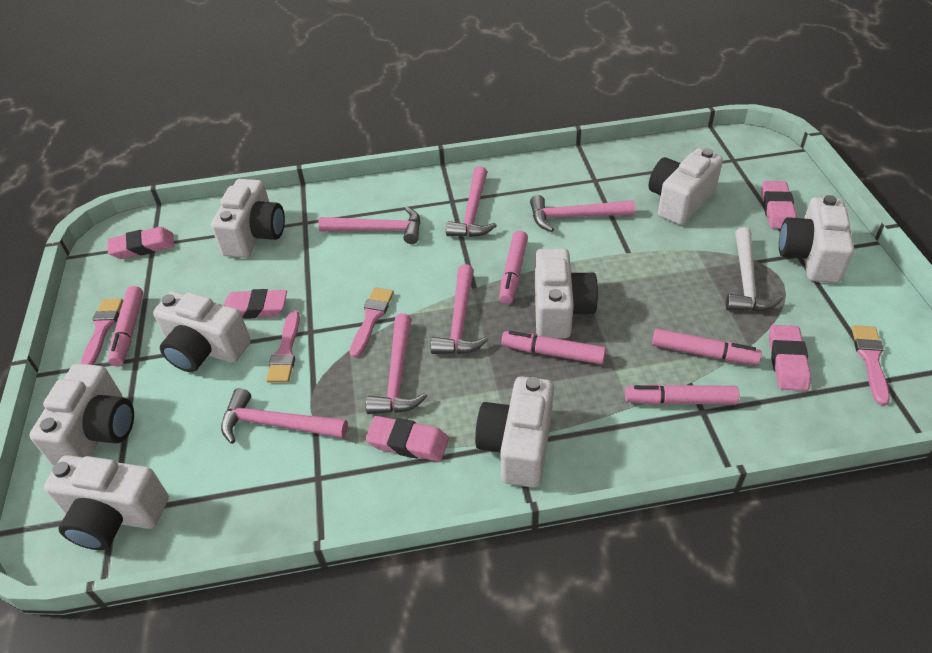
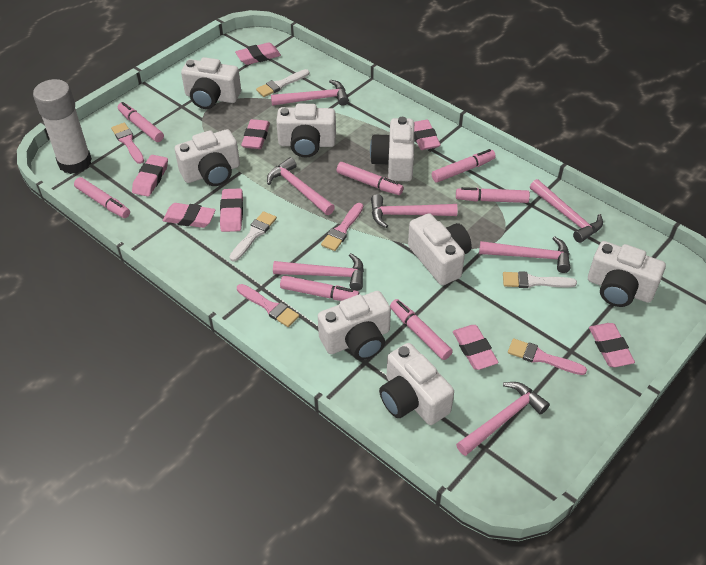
pink eraser: [108,227,174,259] [224,289,287,319] [366,416,449,462] [761,181,797,229] [769,325,811,391] = 5 -> [132,155,168,197] [163,203,216,228] [220,188,243,232] [235,42,281,65] [241,119,270,149] [414,120,441,150] [453,325,499,370] [589,323,635,367] = 8
pink hammer: [221,388,348,444] [318,206,420,244] [366,313,427,414] [431,264,489,354] [446,166,497,237] [530,195,635,232] = 6 -> [267,157,335,215] [271,80,349,106] [273,253,364,291] [371,194,457,228] [456,382,550,456] [479,236,570,273] [530,179,603,243] = 7
pink marker: [108,286,143,366] [499,231,528,304] [501,331,606,364] [625,384,739,405] [652,329,762,365] = 5 -> [74,177,130,218] [118,102,164,142] [280,275,359,301] [337,162,404,195] [390,299,453,360] [432,149,496,183] [456,187,530,203] = 7
white brush: none = 0 -> [229,211,277,261] [256,69,309,97] [503,271,577,288] = 3
white glue stick: none = 0 -> [33,79,92,174] = 1
white hammer: [726,227,783,312] = 1 -> none = 0

